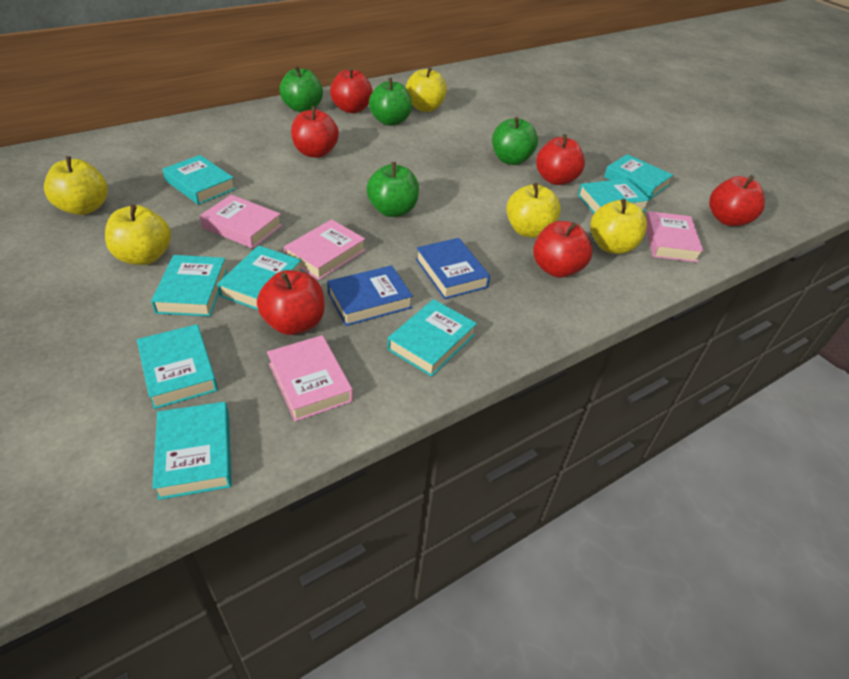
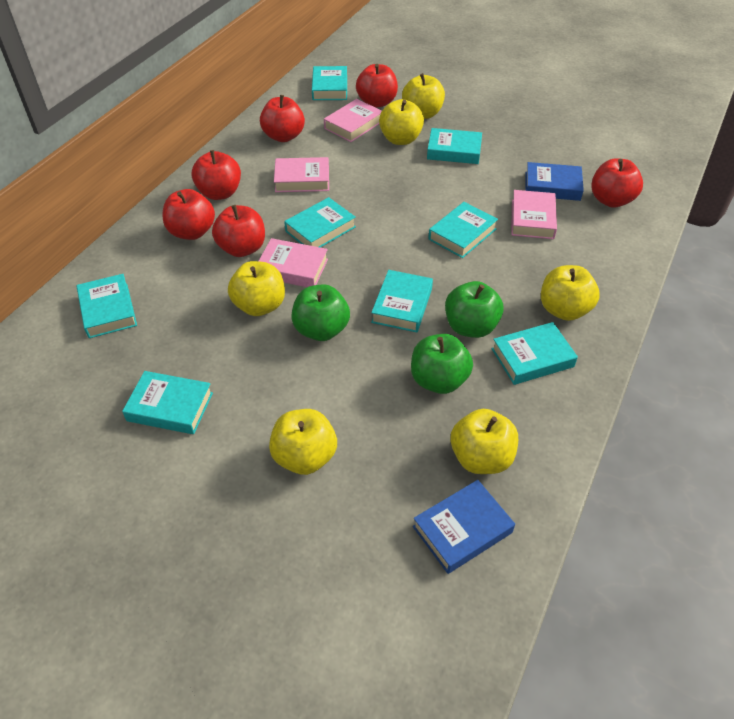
green apple: [279,66,323,112] [366,162,419,217] [369,78,412,126] [492,117,538,165] = 4 -> [291,284,350,341] [411,334,473,394] [445,281,504,338] = 3
yellow apple: [44,156,108,215] [105,205,171,265] [406,67,447,112] [506,183,561,238] [590,199,647,254] = 5 -> [228,261,285,316] [269,409,337,475] [379,99,424,145] [402,73,445,119] [450,409,518,474] [541,265,600,321] = 6

